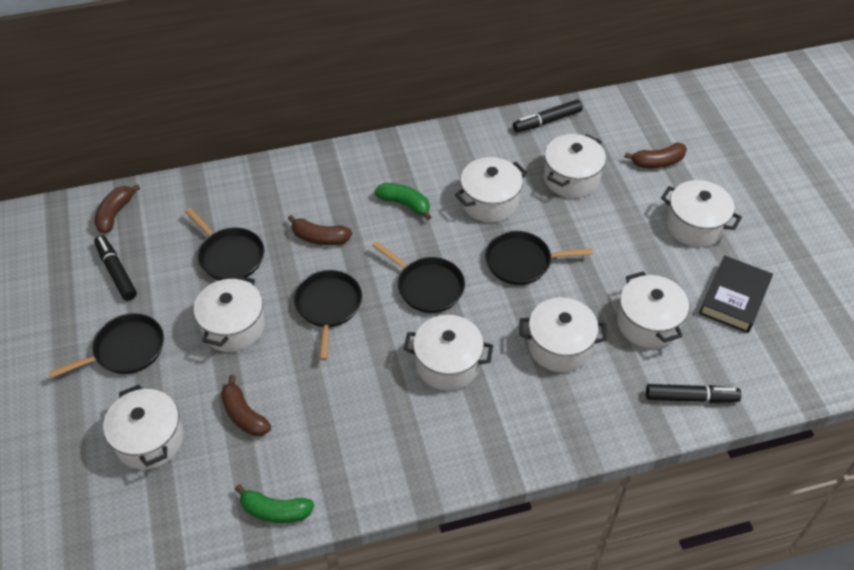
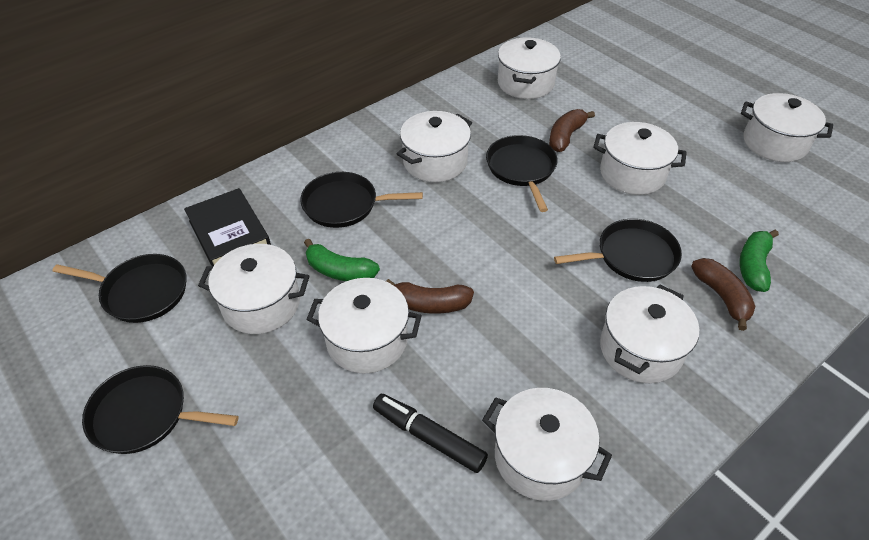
black marker: [94,235,137,301] [513,100,583,133] [646,384,741,403] = 3 -> [373,394,488,473] = 1
brown banana: [94,184,140,234] [221,375,271,436] [288,215,352,245] [624,143,687,168] = 4 -> [386,279,474,314] [549,109,595,152] [691,258,755,331] = 3

